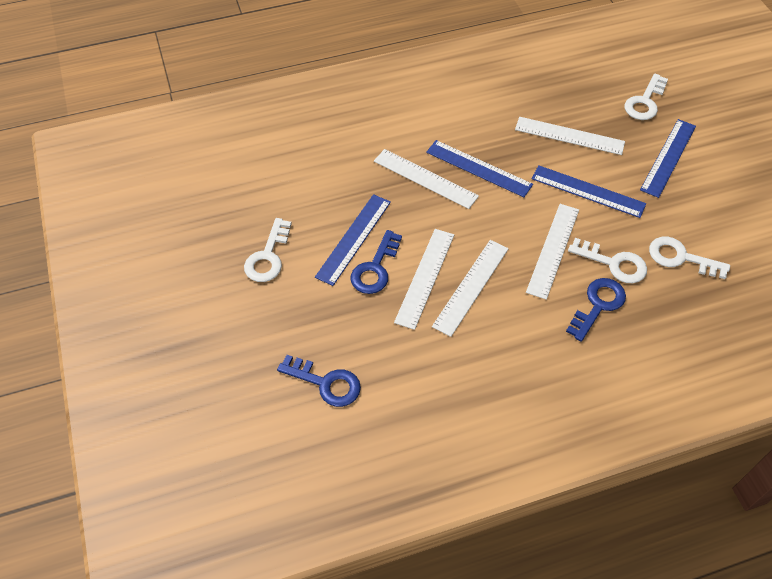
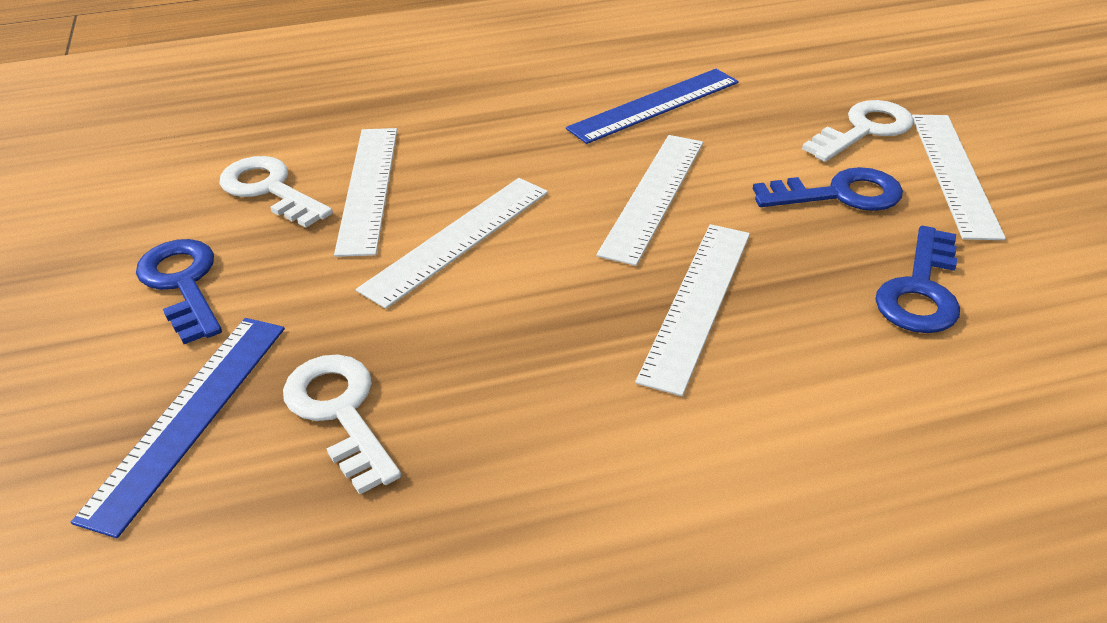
blue ruler: [315,194,391,286] [426,140,533,197] [532,165,646,218] [640,119,696,198] = 4 -> [71,318,285,538] [566,69,738,144] = 2
white key: [244,218,292,282] [568,238,647,283] [624,74,668,120] [649,237,730,279] = 4 -> [219,156,333,228] [283,354,401,495] [802,100,914,162] = 3

